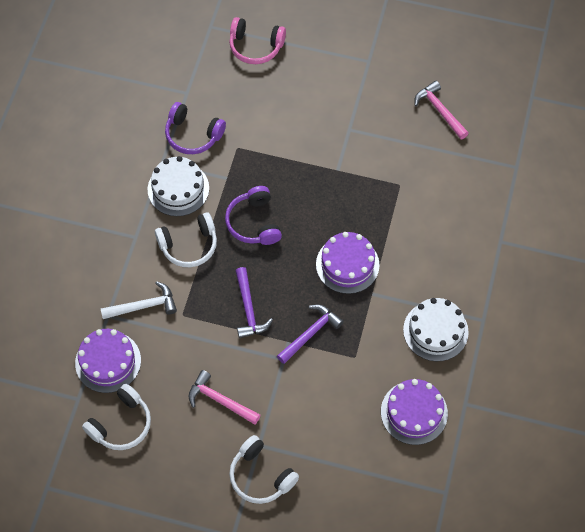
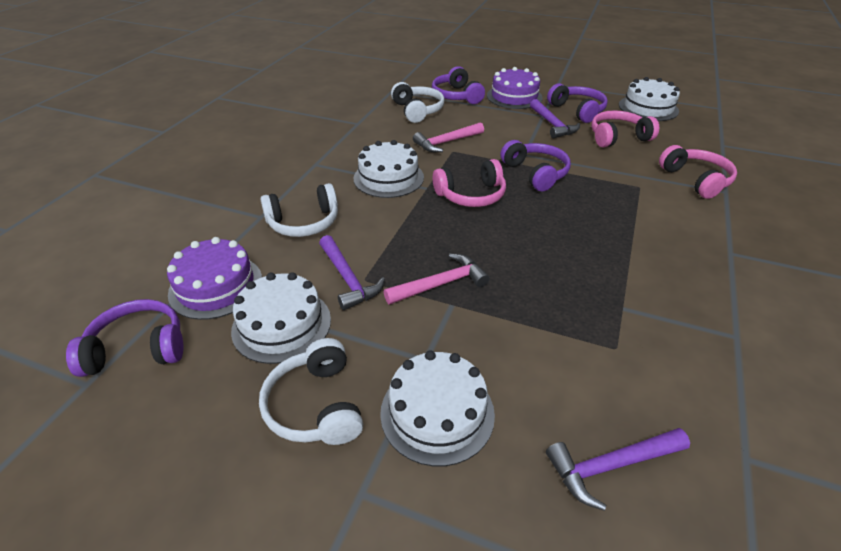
pink headphones: [229,17,286,64] = 1 -> [433,159,506,207] [591,110,659,147] [659,145,737,199] = 3
purple cake: [75,329,141,393] [316,232,380,294] [381,379,448,445] = 3 -> [167,237,262,320] [487,67,543,109] = 2
purple hammer: [235,267,273,338] [277,304,344,364] = 2 -> [319,235,385,310] [530,99,580,138] [546,428,690,511] = 3
purple headphones: [165,102,226,154] [225,186,282,245] = 2 -> [66,299,184,377] [432,66,485,104] [500,140,571,192] [547,83,608,123] = 4
white cake: [148,156,209,216] [403,298,469,361] = 2 -> [231,272,331,364] [354,140,424,198] [380,350,495,466] [619,77,680,121] = 4
white hammer: [101,281,177,319] = 1 -> none = 0

